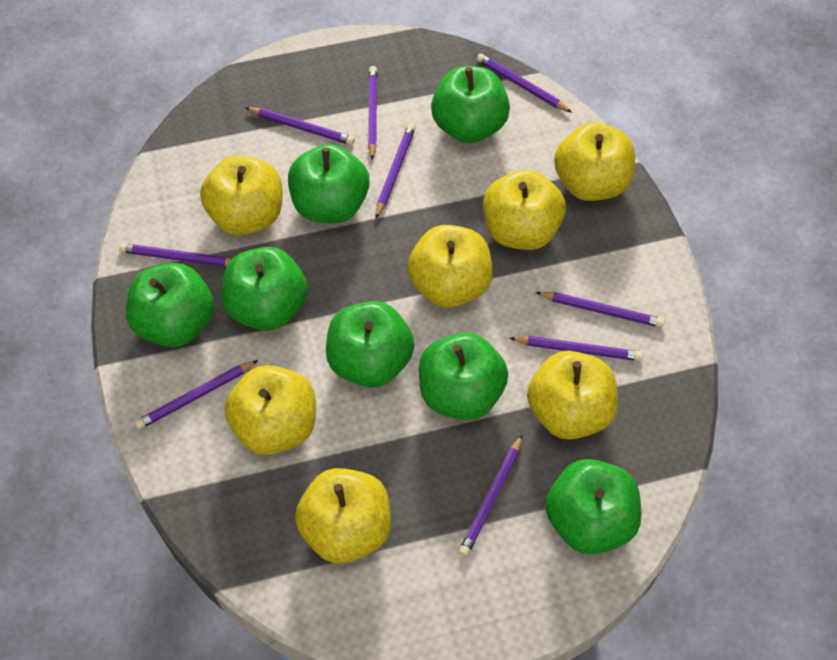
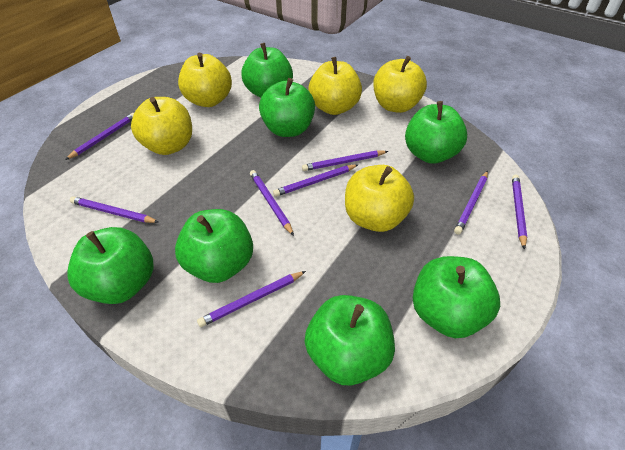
purple pencil: [119,243,231,267] [135,360,258,430] [245,107,355,145] [368,66,377,160] [375,123,416,219] [459,434,523,557] [477,54,572,113] [510,336,643,361] [535,292,665,328] = 9 -> [65,113,134,160] [70,196,159,223] [197,271,306,327] [250,170,294,236] [273,164,358,197] [302,150,388,171] [454,171,488,235] [512,175,527,250] = 8
yellow apple: [200,155,282,235] [225,365,316,455] [295,468,391,564] [407,225,493,308] [483,170,566,250] [527,351,618,440] [554,122,635,201] = 7 -> [131,97,192,155] [178,53,232,107] [308,57,362,115] [345,165,414,232] [373,56,427,113] = 5

